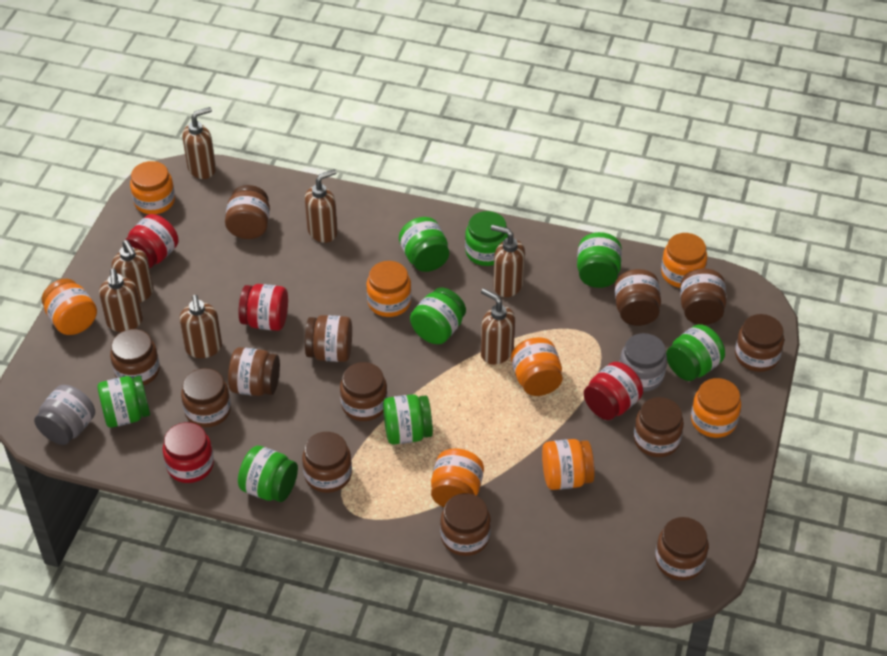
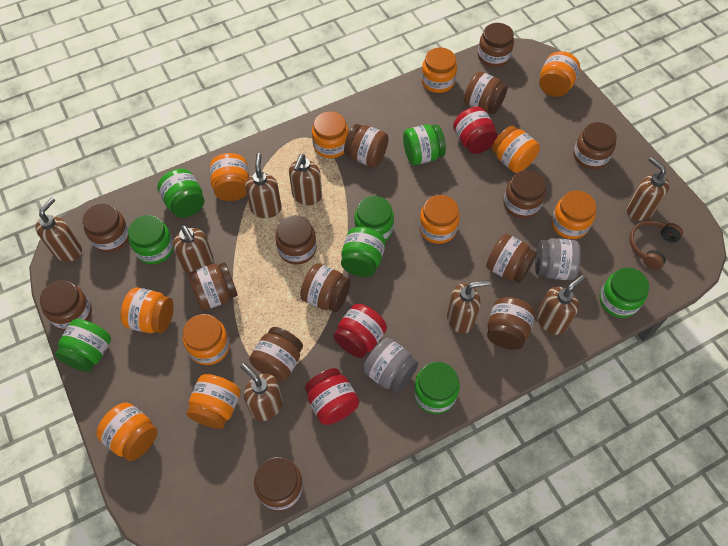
brown headphones: none = 0 -> [629,220,683,270] = 1
brown jar: [110,329,160,385] [181,368,231,428] [225,185,270,239] [228,347,280,396] [302,432,352,493] [305,315,352,362] [340,362,388,421] [440,493,491,556] [615,269,661,326] [634,397,684,457] [655,517,709,581] [680,268,726,325] [735,314,784,372] = 13 -> [40,280,92,331] [83,204,129,253] [188,262,238,310] [249,327,303,381] [254,457,303,511] [275,215,317,265] [300,263,351,312] [344,124,389,167] [464,71,508,114] [478,23,514,68] [486,234,537,283] [487,297,535,350] [503,170,546,219] [573,122,617,170] = 14
brown soap dispenser: [99,269,143,332] [112,240,153,303] [180,295,222,358] [182,107,216,179] [305,169,338,243] [481,288,515,365] [491,225,525,297] = 7 -> [35,197,82,262] [173,225,213,274] [241,363,283,421] [245,153,282,218] [289,154,322,205] [447,280,490,334] [537,275,585,335] [627,157,670,221] = 8
orange jar: [42,279,97,335] [130,161,175,214] [367,261,411,317] [431,448,484,507] [511,337,563,396] [542,439,595,490] [661,233,707,288] [691,378,741,438] = 8 -> [96,402,158,461] [120,288,174,333] [183,314,230,365] [187,374,241,429] [210,153,249,201] [312,111,349,158] [419,195,460,244] [421,48,457,93] [492,126,540,173] [539,51,580,97] [551,190,596,239] = 11
red jar: [125,214,179,268] [163,422,214,483] [239,284,288,331] [584,362,643,420] = 4 -> [305,368,359,425] [334,304,387,358] [453,107,498,154] = 3

